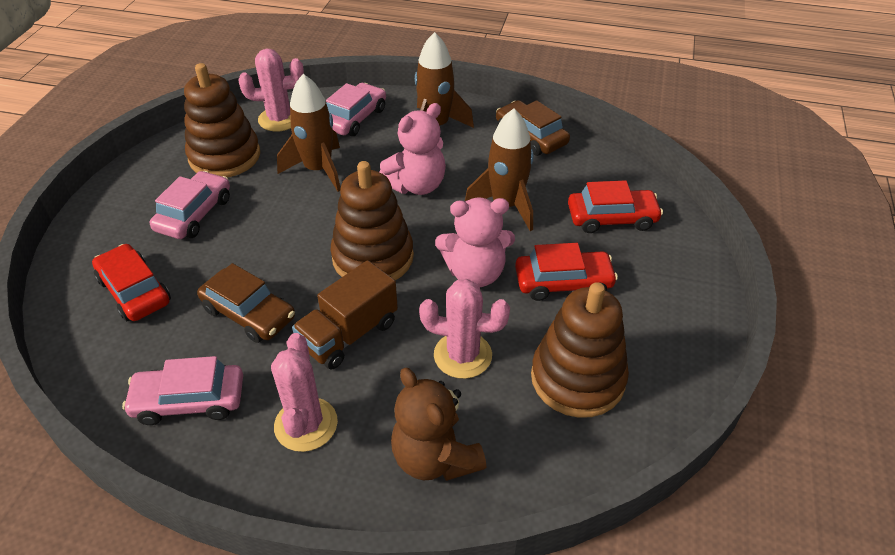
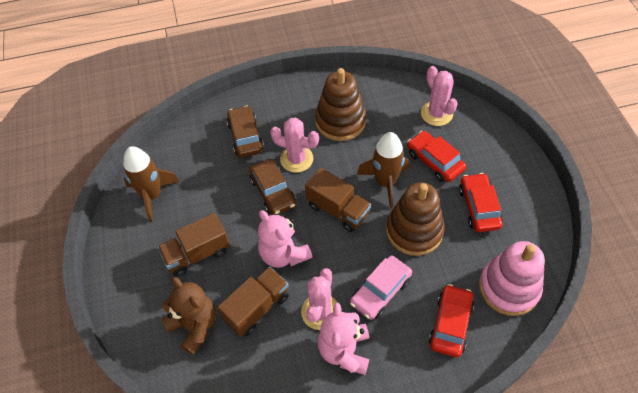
brown rocket: [277,74,341,192] [415,32,474,128] [465,108,534,231] = 3 -> [123,146,180,222] [357,132,409,209] = 2
brown stacking toy: [184,63,260,177] [330,161,414,280] [531,282,629,418] = 3 -> [315,68,366,141] [386,182,445,256] = 2
brown truck: [292,260,398,370] = 1 -> [157,213,230,277] [217,267,289,337] [305,168,371,232] = 3
pink car: [122,356,243,425] [150,171,230,239] [326,83,386,136] = 3 -> [350,256,412,320] = 1
pink stacking toy: none = 0 -> [479,241,545,316] = 1

